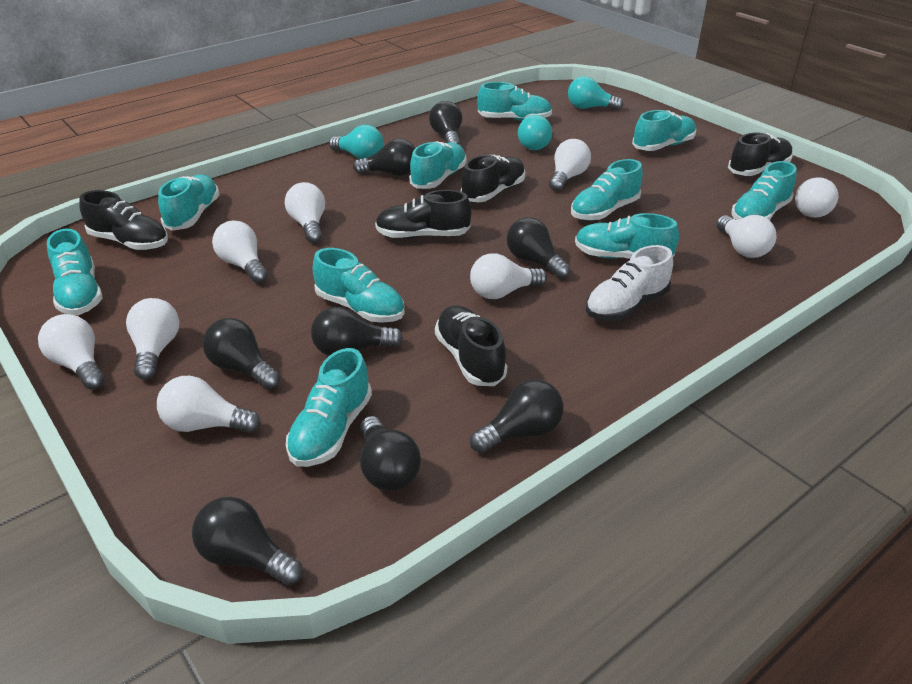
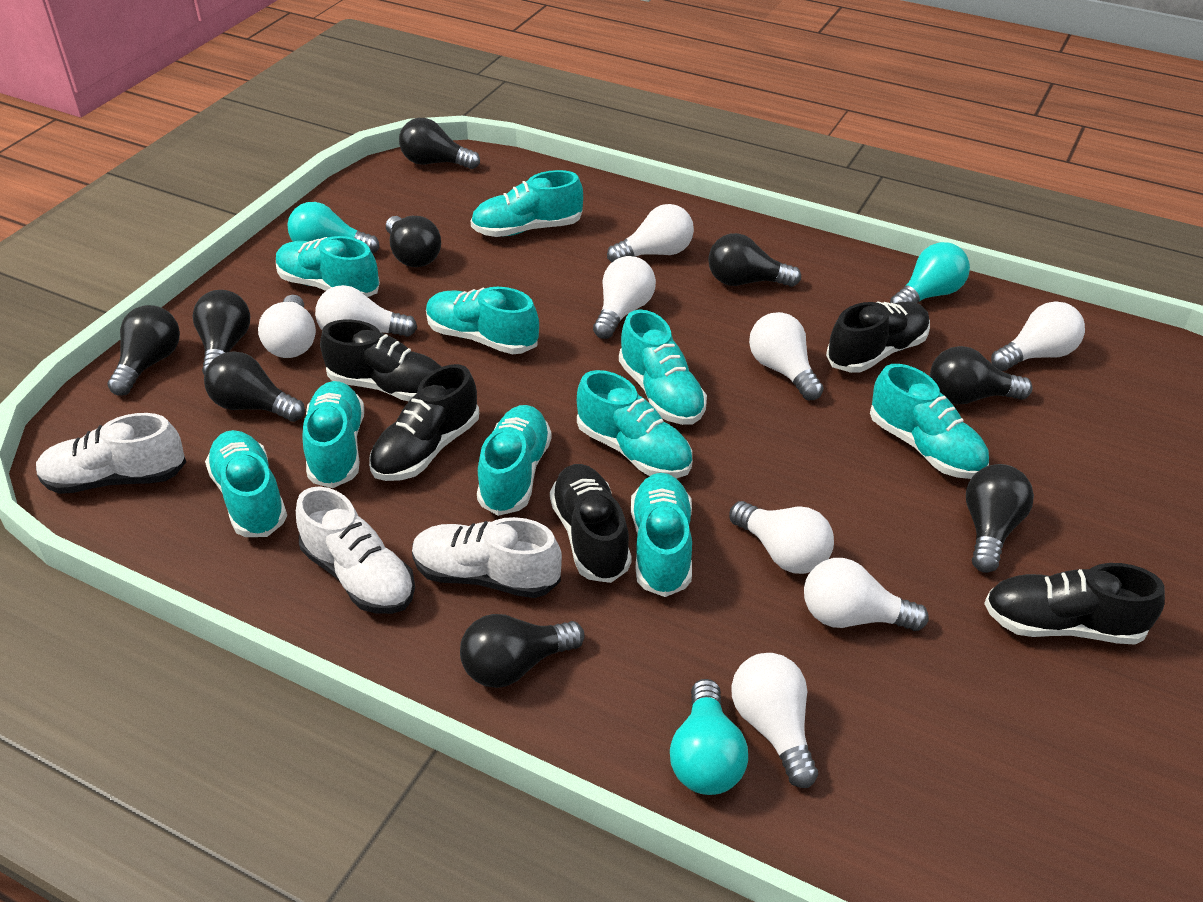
black light bulb: [192,497,302,585] [203,318,280,389] [311,307,403,356] [353,138,415,176] [360,416,421,491] [429,101,462,145] [470,379,564,453] [507,217,570,279] = 8 -> [107,305,180,396] [193,290,250,375] [204,351,305,422] [386,216,441,267] [399,118,480,169] [460,614,585,688] [708,233,801,287] [930,346,1033,404] [966,464,1034,573] = 9
white shoe: [586,245,673,321] = 1 -> [36,413,186,494] [296,487,415,614] [412,517,562,598] = 3

